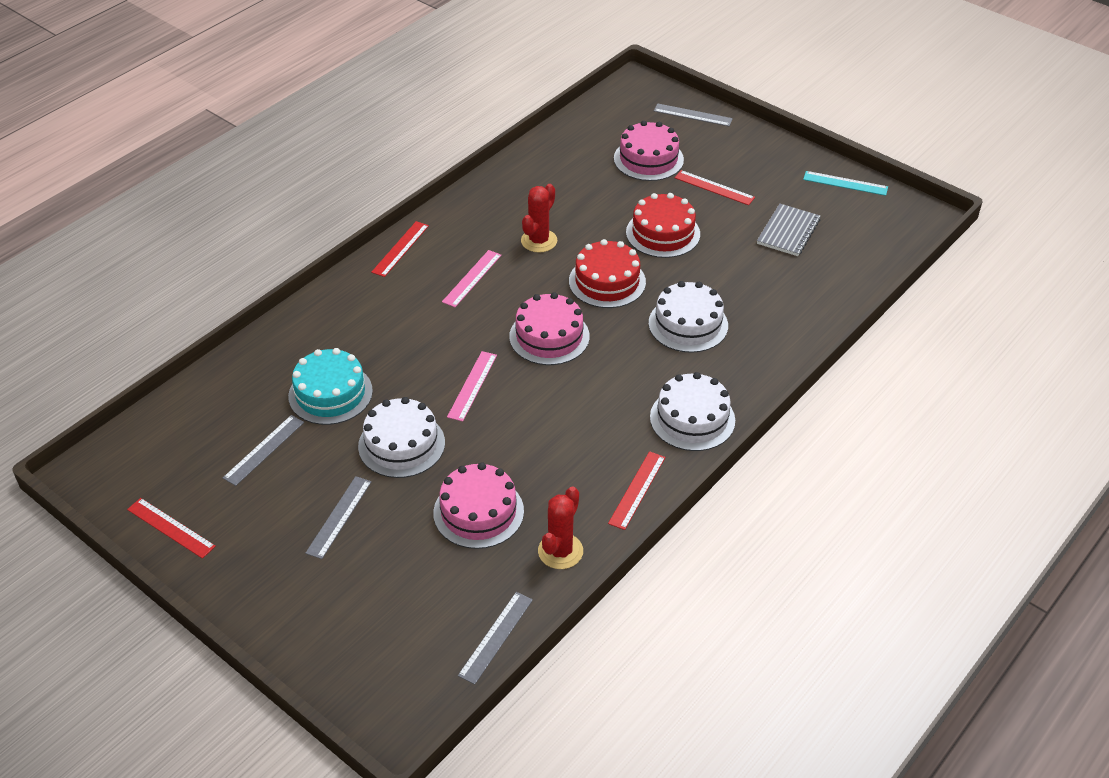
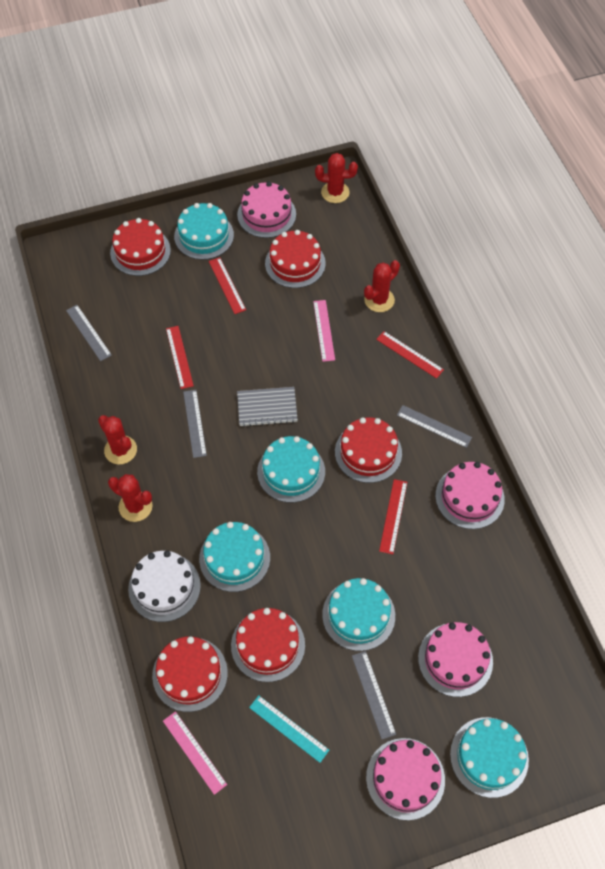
pink cake: [433,462,524,549] [509,292,590,365] [614,121,684,181] = 3 -> [237,181,296,238] [366,738,445,820] [418,622,493,697] [435,462,505,529] = 4
red cactus: [521,184,557,253] [538,486,583,569] = 2 -> [98,415,137,465] [108,474,153,522] [315,153,358,203] [364,260,400,312] = 4
red cake: [569,239,646,308] [626,193,700,258] = 2 -> [110,218,171,276] [152,636,228,712] [231,608,305,682] [265,230,326,288] [335,417,402,483] = 5
turquoise cake: [288,348,373,425] = 1 -> [174,203,234,260] [199,522,270,592] [257,436,325,503] [322,578,395,651] [450,717,529,798] = 5
white cake: [358,397,445,478] [649,281,728,353] [650,372,735,451] = 3 -> [128,551,201,622] = 1

